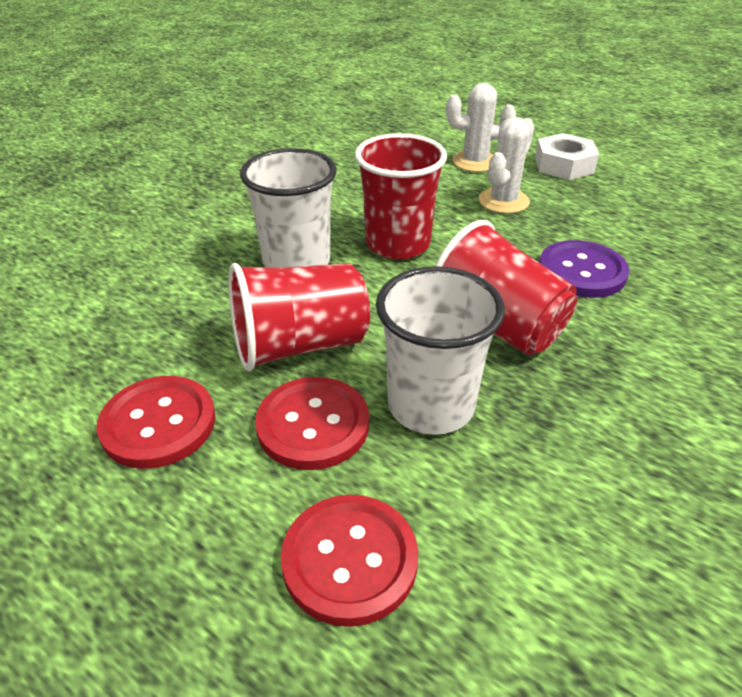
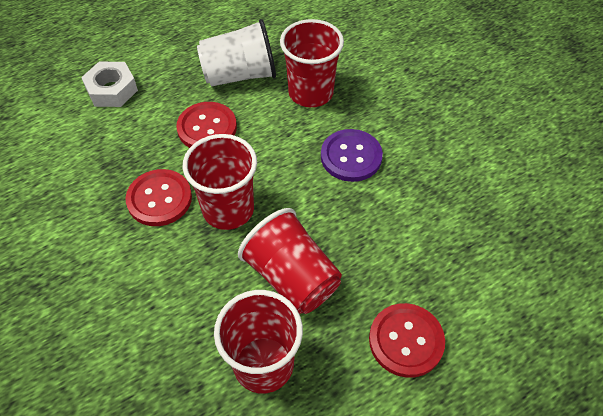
red cup: [228,263,370,371] [355,133,447,259] [435,220,577,355] = 3 -> [183,134,257,230] [214,290,303,393] [238,208,342,314] [280,19,344,107] = 4
white cactus: [446,83,516,172] [478,117,534,214] = 2 -> none = 0
white cup: [240,148,337,268] [376,266,505,435] = 2 -> [197,19,276,87] = 1

